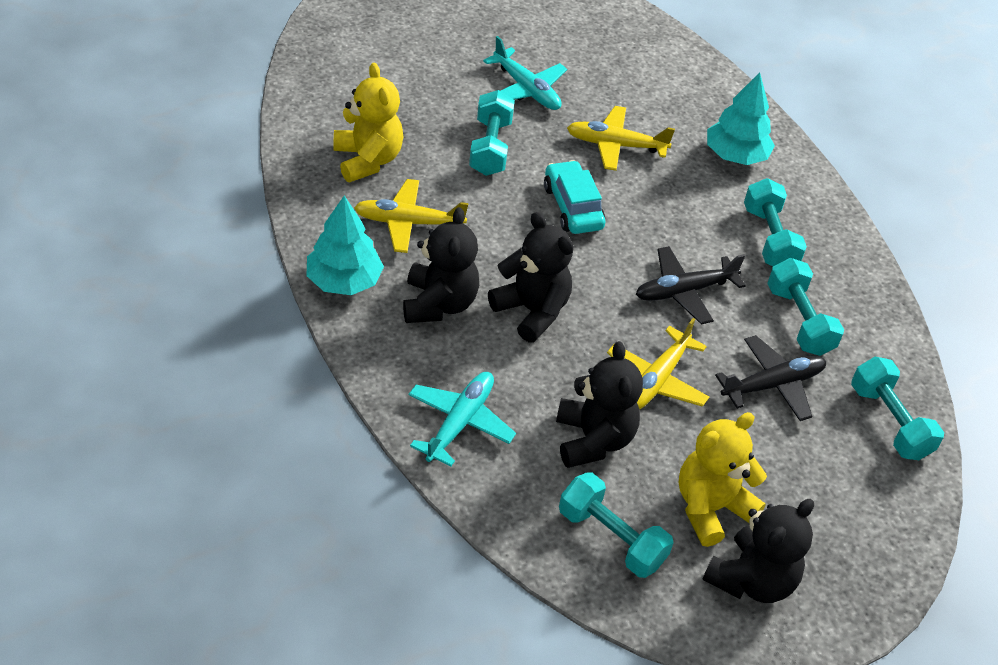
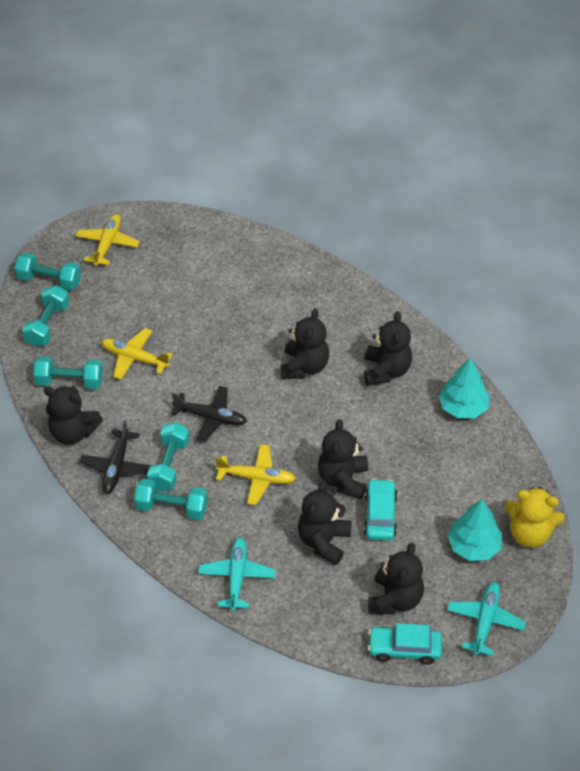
black teddy bear: [403,207,479,323] [488,212,574,342] [556,341,643,468] [702,499,814,603] = 4 -> [44,386,103,445] [281,308,329,379] [298,481,352,565] [318,419,368,500] [364,311,412,386] [368,543,424,615] = 6
turquoise car: [544,160,605,234] = 1 -> [364,479,398,541] [368,623,442,665] = 2
yellow teddy bear: [333,63,403,182] [679,412,767,547] = 2 -> [505,487,565,548] = 1

